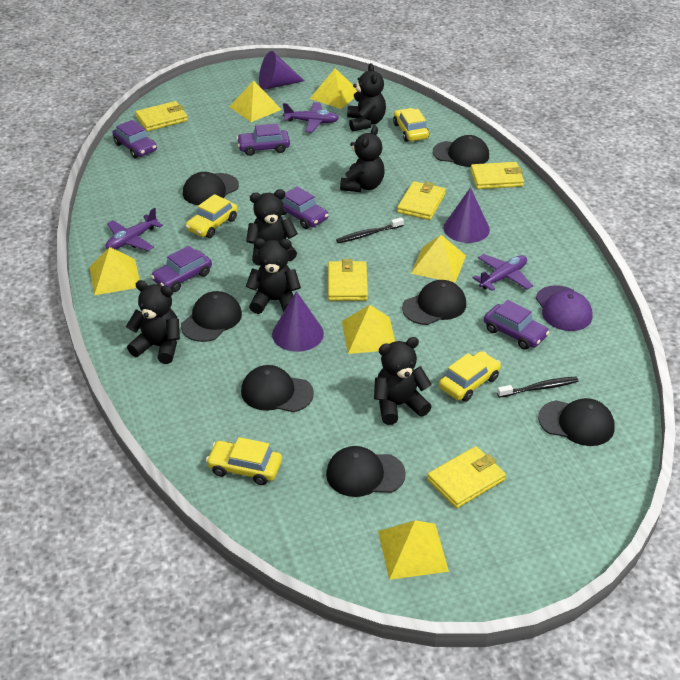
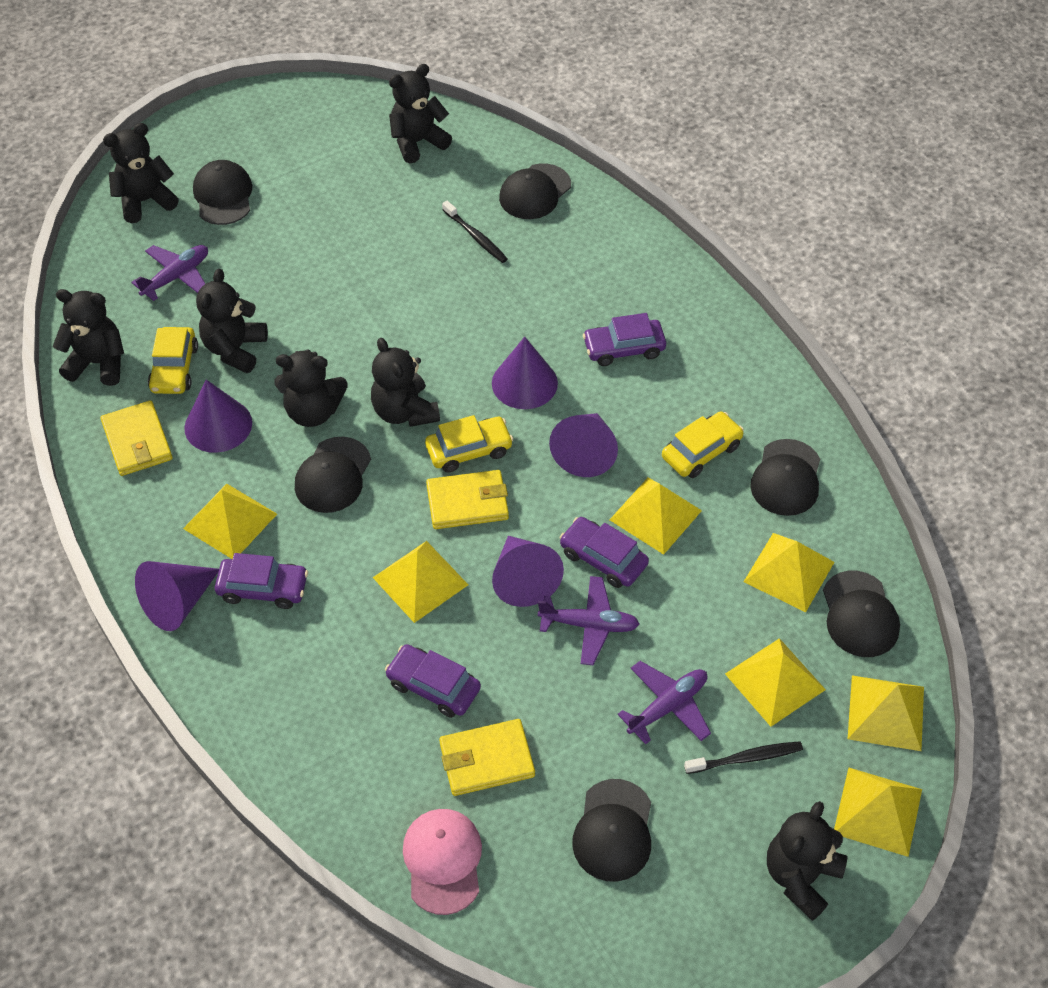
black cap: [181,291,242,342] [183,172,239,205] [241,365,314,412] [326,446,406,497] [402,280,466,325] [433,135,489,167] [538,398,615,446] = 7 -> [193,160,252,225] [295,437,371,513] [499,164,571,219] [572,779,651,882] [750,439,820,516] [823,571,900,657] = 6
black teddy bear: [126,280,180,364] [246,189,298,265] [246,238,301,314] [340,126,385,192] [347,63,386,132] [374,337,432,425] = 6 -> [53,289,124,386] [103,123,179,223] [196,268,268,373] [274,349,348,427] [371,338,440,427] [389,64,452,163] [767,801,848,921] = 7
pink cap: none = 0 -> [403,809,482,915] = 1
purple cap: [536,285,593,331] = 1 -> none = 0
purple car: [112,120,157,159] [151,246,212,292] [237,123,290,156] [281,186,329,229] [484,300,550,350] = 5 -> [215,553,308,609] [385,644,481,718] [560,517,649,588] [583,313,666,366] = 4
purple cone: [259,51,304,90] [272,291,324,352] [443,187,490,243] = 3 -> [135,561,219,631] [184,380,252,453] [492,337,558,409] [492,536,564,607] [549,413,618,477] = 5
yellow car: [185,194,238,238] [206,437,282,485] [393,108,429,142] [439,351,501,402] = 4 -> [148,327,198,394] [425,415,513,473] [662,411,744,478] = 3
yellow pyramid: [90,247,140,295] [229,81,282,122] [310,68,357,109] [342,305,395,354] [378,520,449,580] [411,235,466,283] = 6 -> [183,484,277,559] [373,541,468,623] [610,478,702,555] [725,638,826,727] [744,533,834,612] [834,768,922,857] [848,675,924,751] = 7
yellow wallet: [135,101,188,131] [328,259,368,301] [397,181,446,220] [427,446,506,508] [470,162,524,189] = 5 -> [101,400,173,476] [426,470,509,529] [439,719,535,796] = 3

